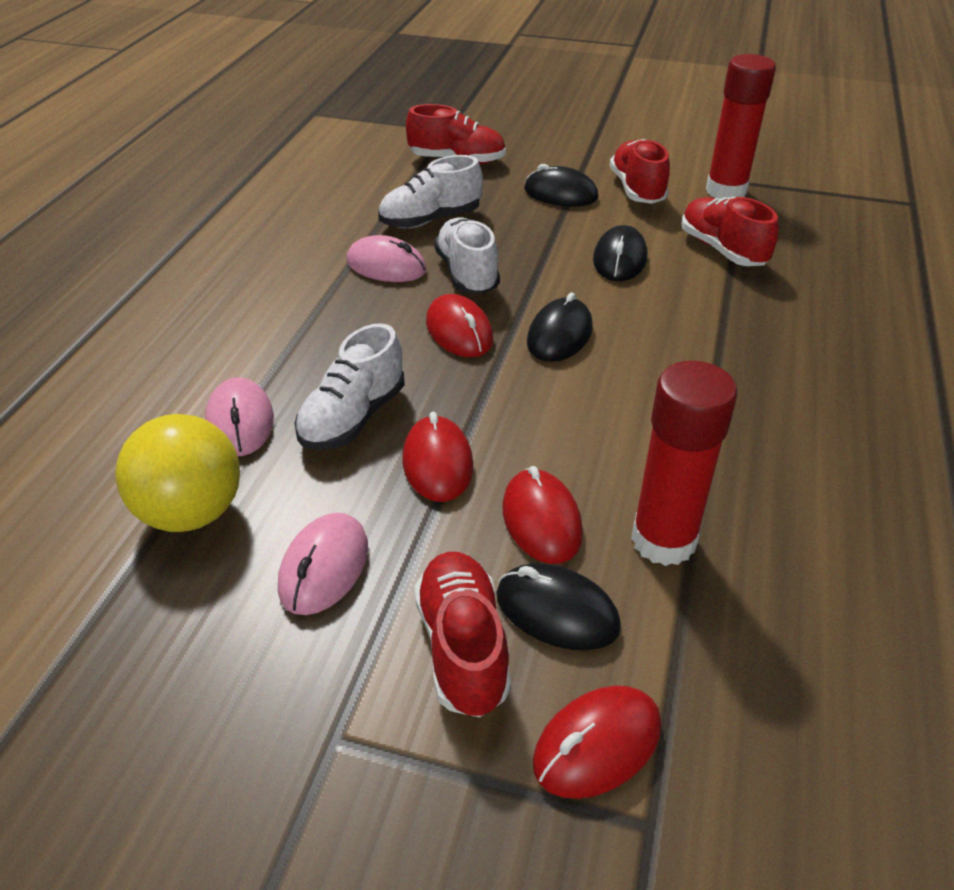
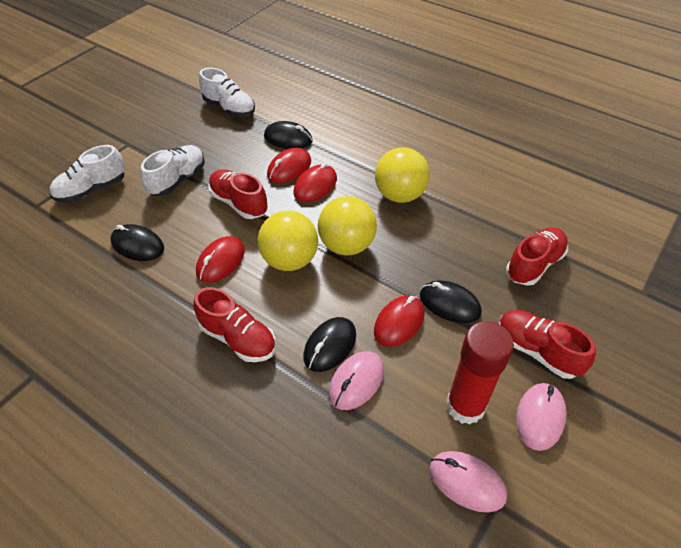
red glue stick: [631,361,737,566] [706,54,776,199] = 2 -> [446,321,514,425] = 1
yellow ball: [115,414,240,532] = 1 -> [258,211,318,271] [318,196,377,256] [375,148,430,203] = 3

